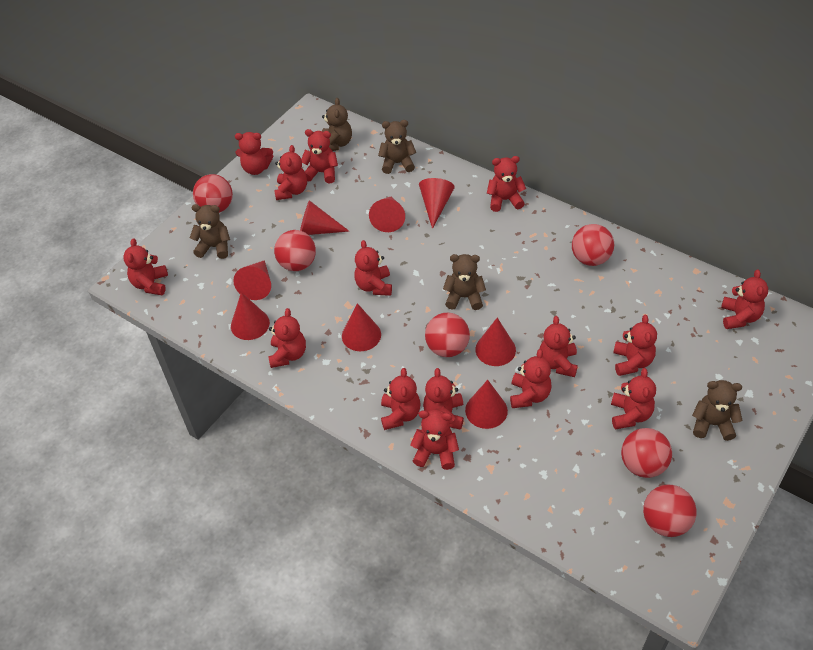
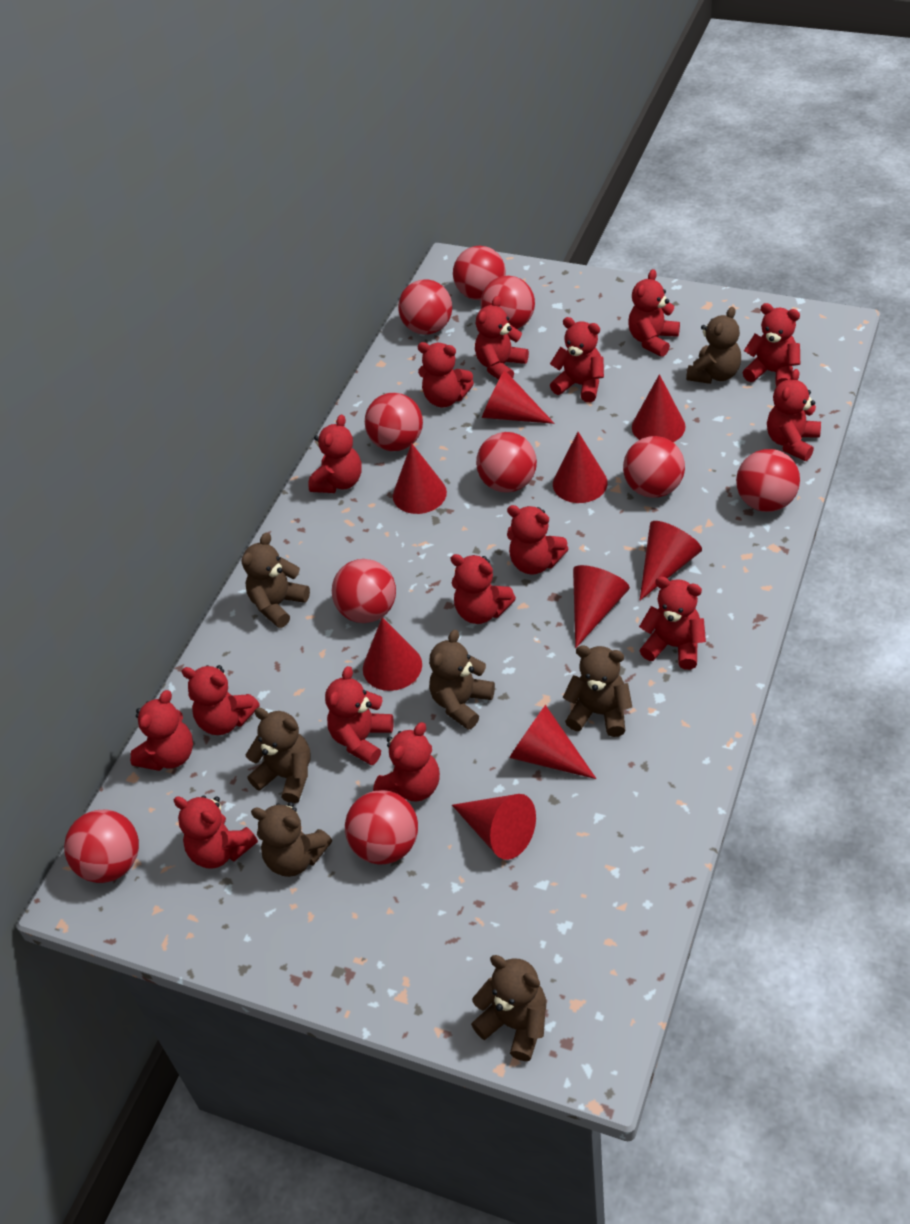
brown teddy bear: [190,204,230,259] [322,98,352,151] [378,120,416,174] [443,254,486,310] [692,380,743,441] = 5 -> [241,533,310,628] [246,708,311,803] [251,802,332,877] [429,629,495,730] [471,955,546,1061] [563,645,632,737] [686,307,741,384] = 7
red ball: [193,174,233,213] [274,230,316,271] [425,313,470,357] [572,224,614,266] [621,428,672,478] [643,484,697,537] = 6 -> [64,809,139,883] [332,559,396,623] [345,790,418,865] [365,393,423,451] [398,279,452,335] [453,246,506,300] [476,432,537,493] [480,276,535,329] [623,436,685,498] [736,449,800,512] = 10
red cone: [231,292,270,340] [233,260,271,300] [300,200,350,235] [342,303,381,351] [369,197,405,232] [419,178,455,229] [465,380,508,429] [475,318,516,366] = 8 -> [363,617,422,691] [393,443,447,514] [452,794,536,860] [482,370,554,424] [509,705,596,779] [553,432,608,503] [573,565,630,648] [632,374,686,442] [640,521,702,600] = 9

